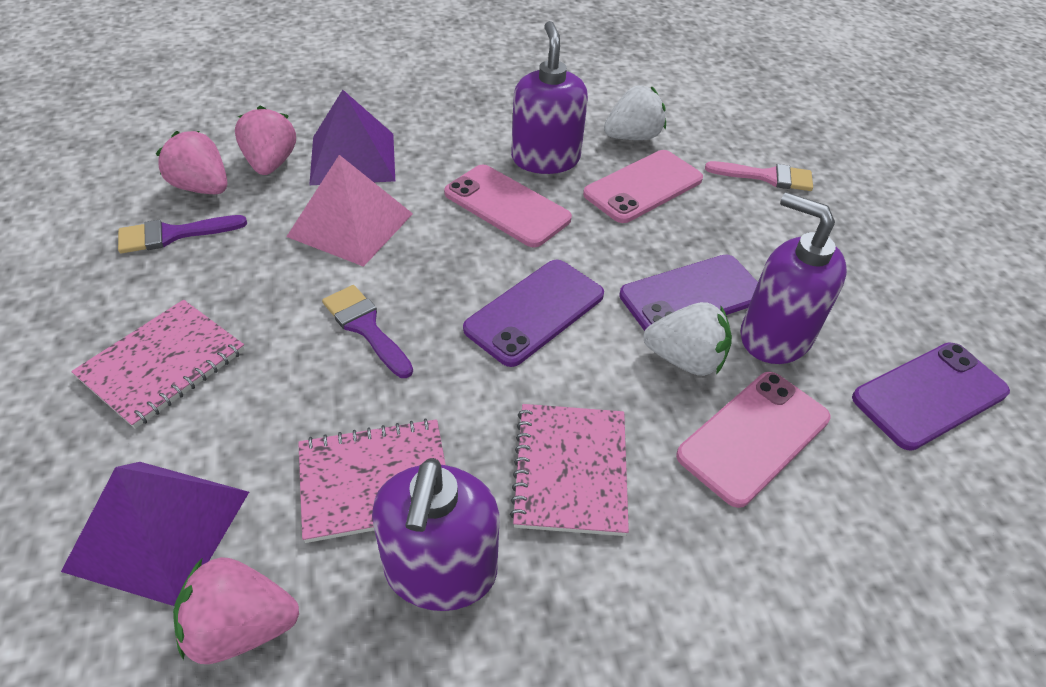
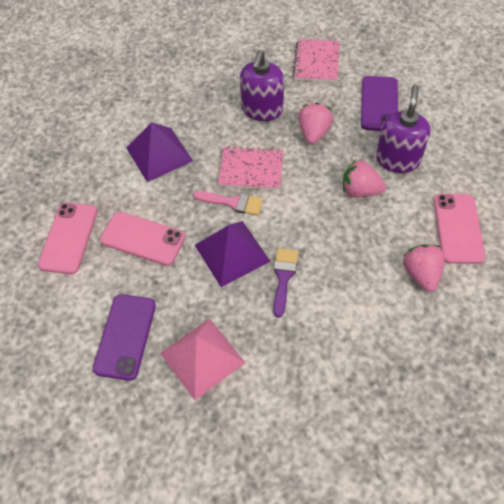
pink notebook: [71,300,245,429] [298,418,446,543] [510,404,629,536] = 3 -> [218,146,283,190] [293,39,339,82] = 2
purple brush: [118,215,247,253] [322,285,413,378] = 2 -> [273,248,298,318] = 1
purple phone: [463,260,604,367] [619,255,758,331] [852,342,1010,451] = 3 -> [93,294,156,381] [361,76,398,131] = 2
purple soap dispenser: [372,458,500,611] [511,21,588,174] [741,192,847,364] = 3 -> [240,50,284,121] [376,85,431,173] = 2
white strawberry: [604,85,666,140] [643,302,732,376] = 2 -> none = 0

